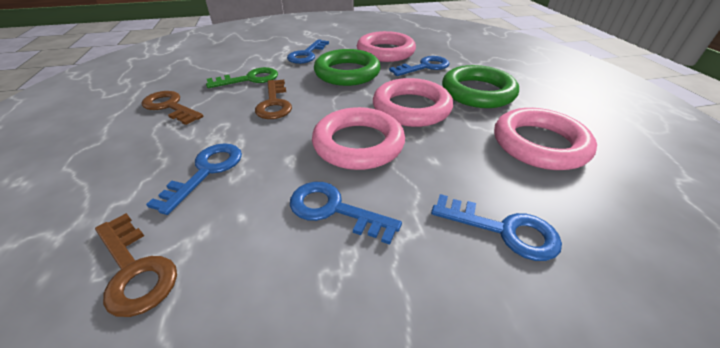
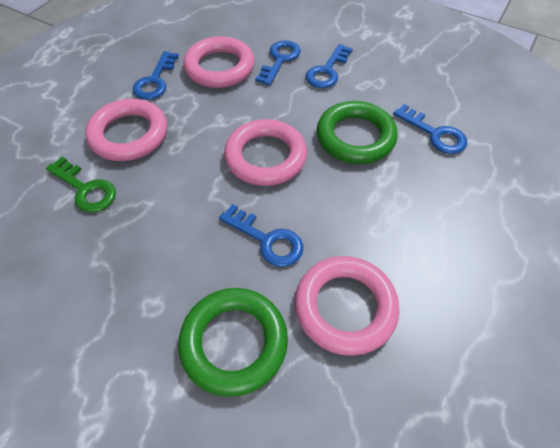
brown key: [95,213,177,317] [141,91,203,125] [255,79,292,119] = 3 -> none = 0

